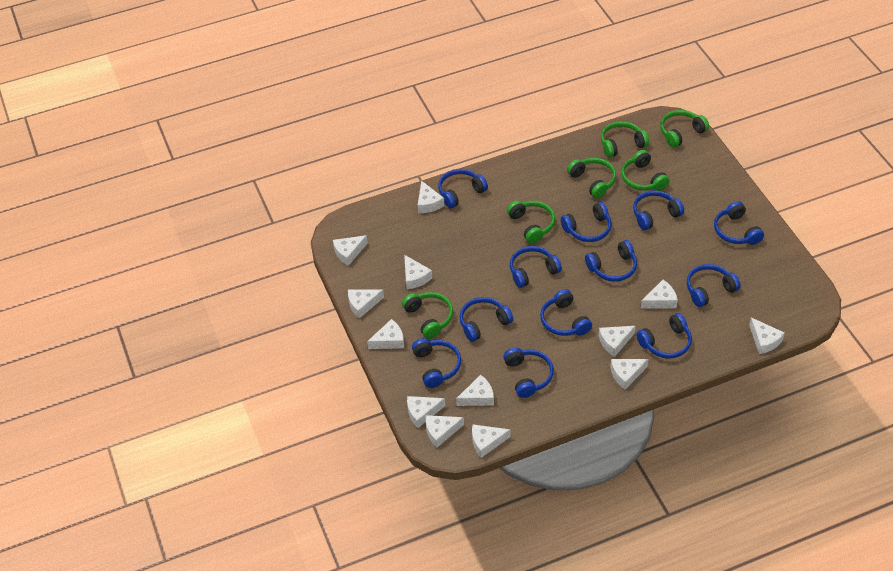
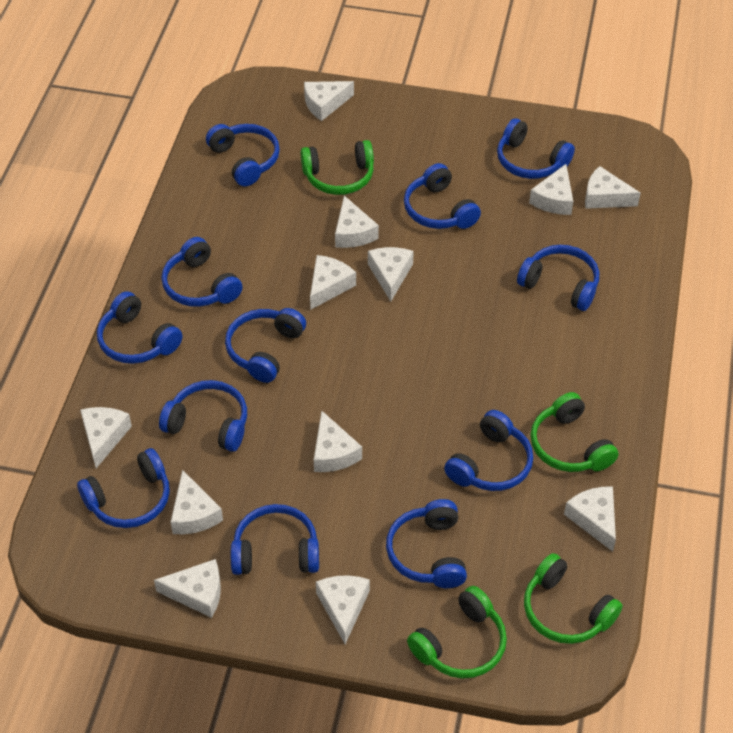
green headphones: [402,292,453,339] [507,201,555,243] [567,158,616,199] [601,121,649,158] [621,150,670,191] [660,110,709,148] = 6 -> [301,140,374,195] [407,586,507,678] [524,553,623,644] [531,392,619,472] = 4
white cheese: [333,235,368,266] [348,290,384,319] [367,319,404,349] [404,255,432,289] [407,396,445,428] [418,181,444,213] [426,415,464,448] [456,375,494,406] [472,424,511,458] [599,326,636,357] [610,359,649,390] [641,280,678,309] [749,318,785,354] = 13 -> [80,407,132,468] [154,559,221,618] [171,470,223,534] [304,81,354,121] [310,255,356,309] [314,411,362,472] [316,575,370,644] [335,196,379,248] [368,247,414,301] [529,164,573,215] [564,486,616,552] [585,166,641,209] = 12

